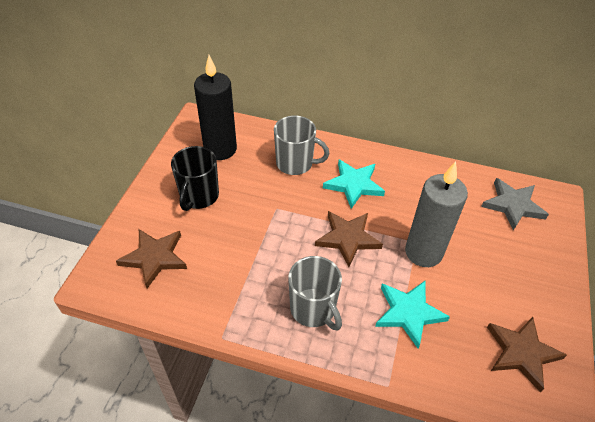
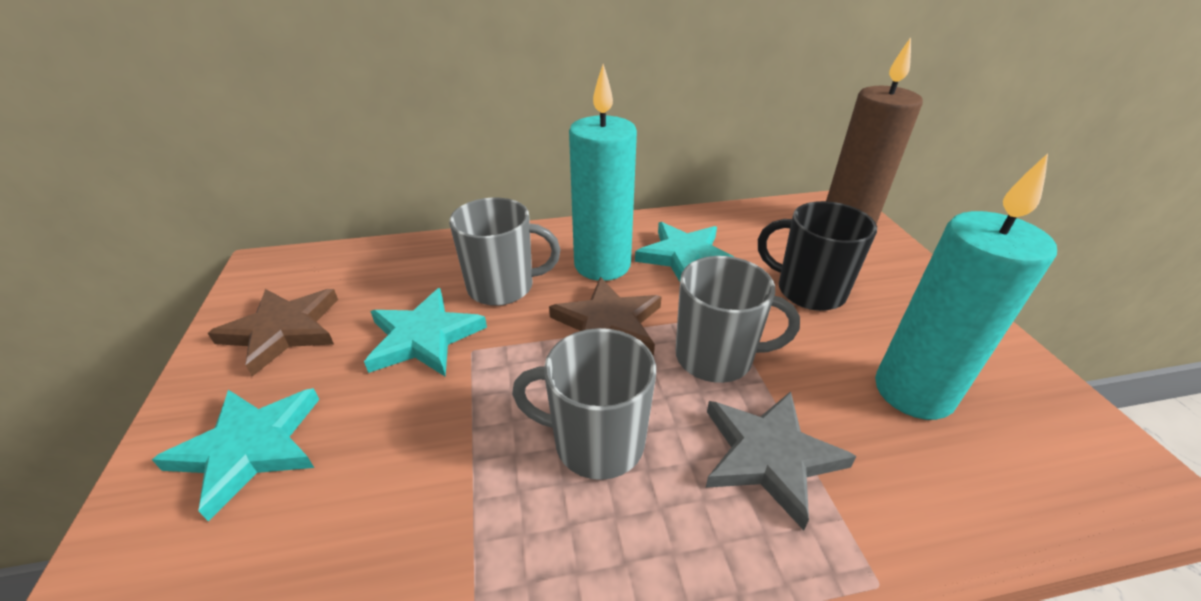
black candle: [194,55,237,160] = 1 -> none = 0
brown candle: none = 0 -> [826,37,923,225] = 1
brown star: [116,229,187,288] [315,211,383,267] [487,317,567,392] = 3 -> [208,289,338,376] [549,277,662,355] = 2
grey candle: [405,161,468,267] = 1 -> none = 0
grey mug: [274,116,329,175] [288,256,342,330] = 2 -> [449,197,560,306] [512,328,656,480] [676,256,800,383] = 3
turquoise candle: none = 0 -> [569,64,637,281] [875,153,1057,420] = 2
turquoise star: [323,159,385,209] [375,281,450,348] = 2 -> [152,388,320,522] [364,288,487,377] [635,222,734,282] = 3

